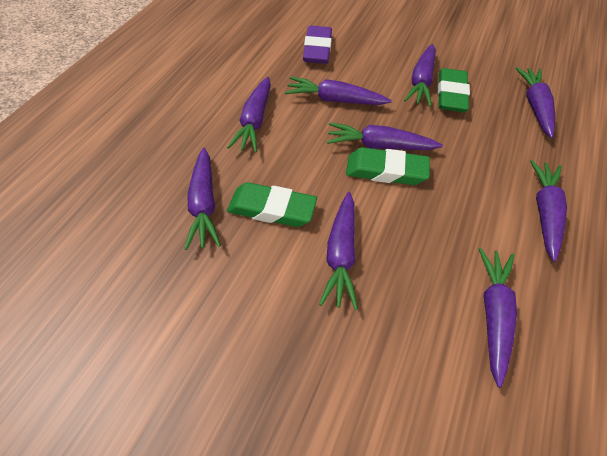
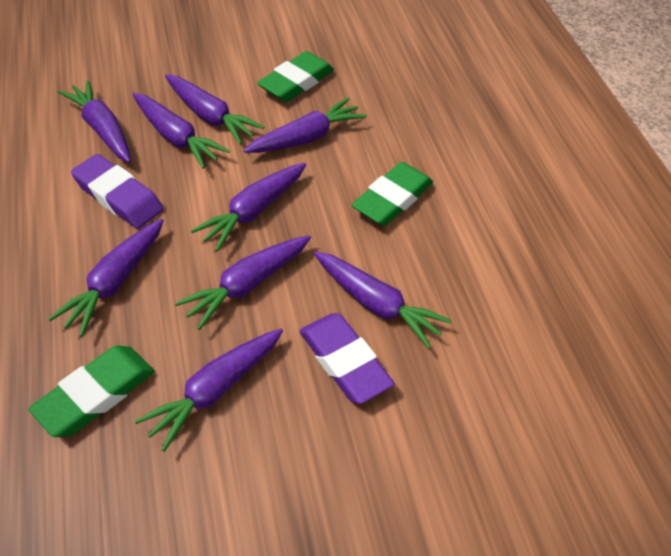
purple eraser: [303,26,332,64] = 1 -> [71,154,163,229] [299,313,395,404] = 2

